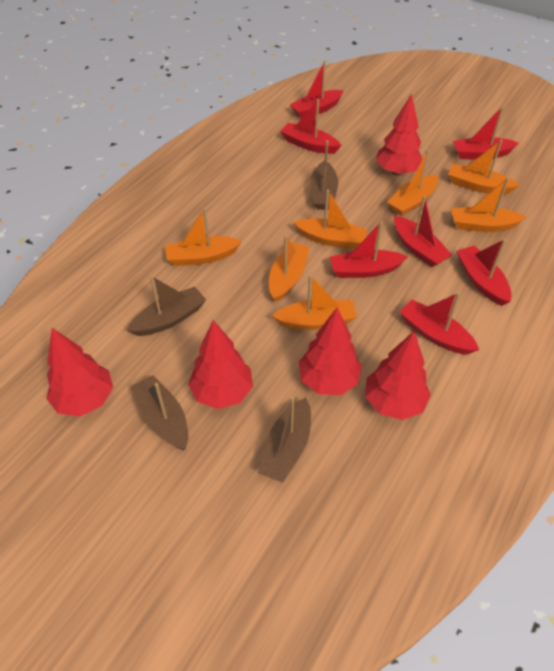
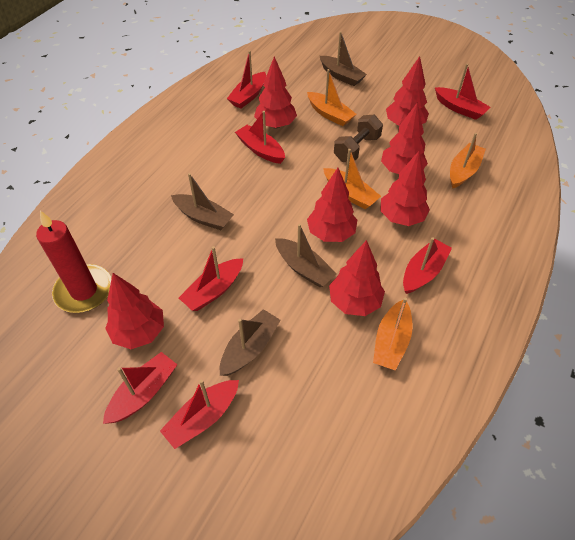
brown dumbbell: none = 0 -> [334,115,383,162] = 1
orange boat: [165,208,242,266] [269,235,310,302] [272,275,357,330] [293,190,368,249] [387,150,438,216] [448,140,520,195] [451,177,526,232] = 7 -> [307,69,356,126] [323,149,381,209] [373,297,412,371] [450,133,486,189] = 4
red candle: none = 0 -> [36,211,112,313] = 1
red tree: [46,328,113,416] [188,320,253,409] [298,308,362,395] [365,331,431,420] [376,94,422,176] = 5 -> [105,273,164,349] [254,57,297,128] [307,168,357,242] [329,240,385,316] [380,151,430,226] [381,102,428,174] [386,56,429,126] = 7

